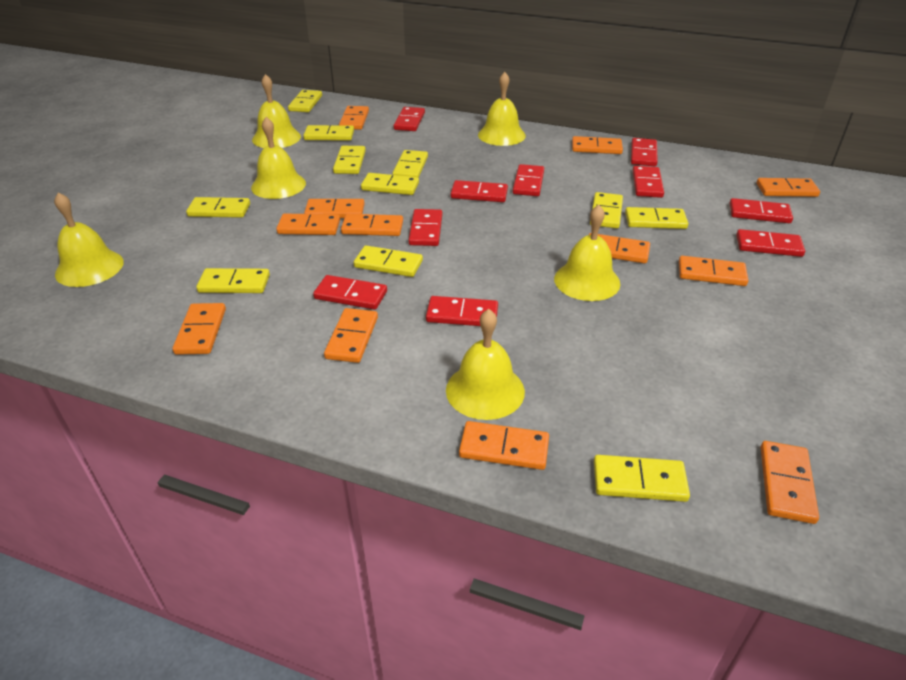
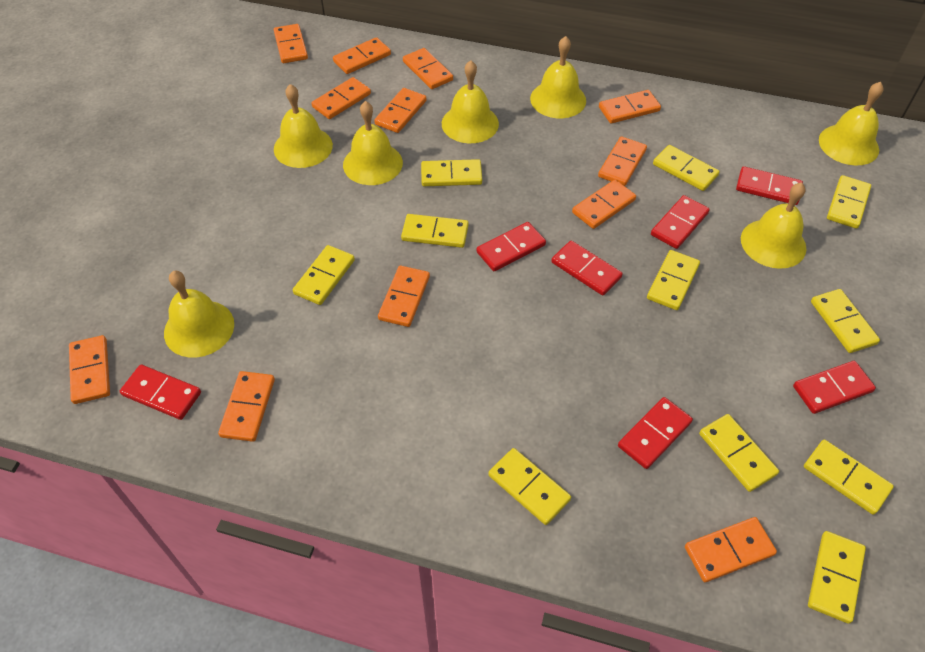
red domino: [313,275,387,310] [394,107,425,131] [409,209,442,246] [426,296,498,326] [451,180,508,202] [513,164,544,196] [631,138,658,166] [632,166,664,198] [730,198,793,223] [736,229,805,257] = 10 -> [120,365,201,420] [476,222,546,271] [552,241,623,295] [618,397,693,469] [651,195,710,249] [736,166,803,205] [793,361,876,414] = 7
yellow bell: [54,192,124,287] [251,117,306,199] [252,74,301,148] [446,309,525,420] [478,72,526,146] [554,205,620,301] = 6 -> [164,271,234,358] [274,84,333,168] [343,101,403,185] [442,60,499,143] [530,36,586,118] [741,183,806,269] [819,82,884,165] = 7

